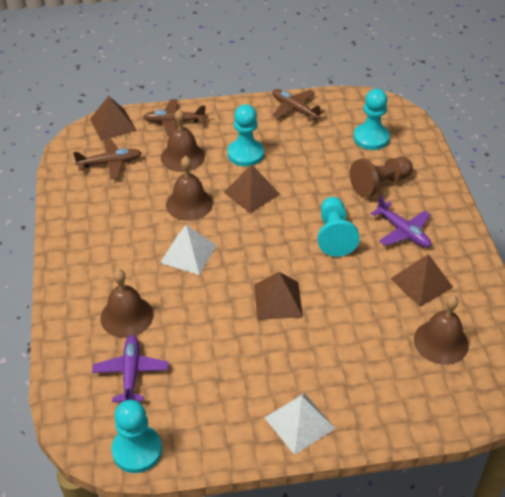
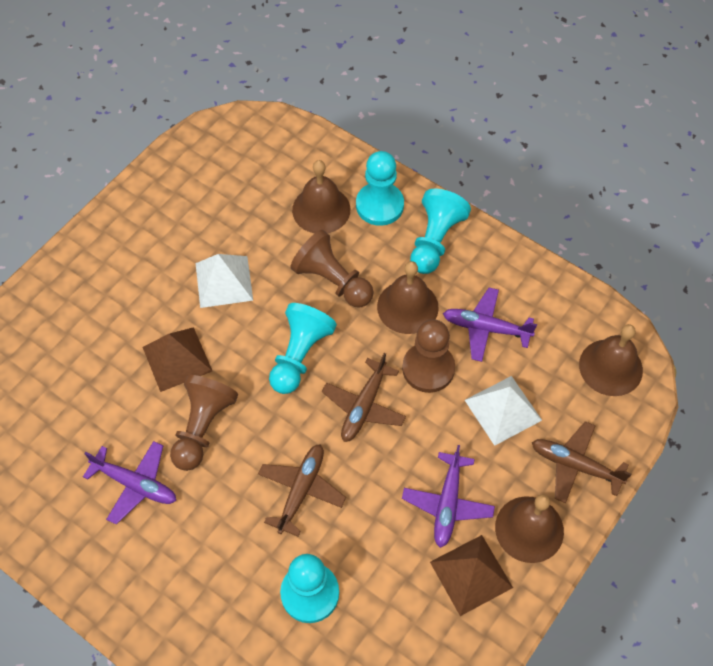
brown pawn: [350,157,413,198] = 1 -> [170,375,238,471] [290,230,373,307] [402,319,455,393] = 3
brown pyramid: [90,96,137,141] [224,164,280,213] [254,272,303,320] [390,254,453,307] = 4 -> [143,327,212,392] [430,535,513,616] = 2
purple plane: [92,335,169,402] [371,196,431,248] = 2 -> [83,441,176,525] [402,445,495,548] [443,288,537,362] = 3

